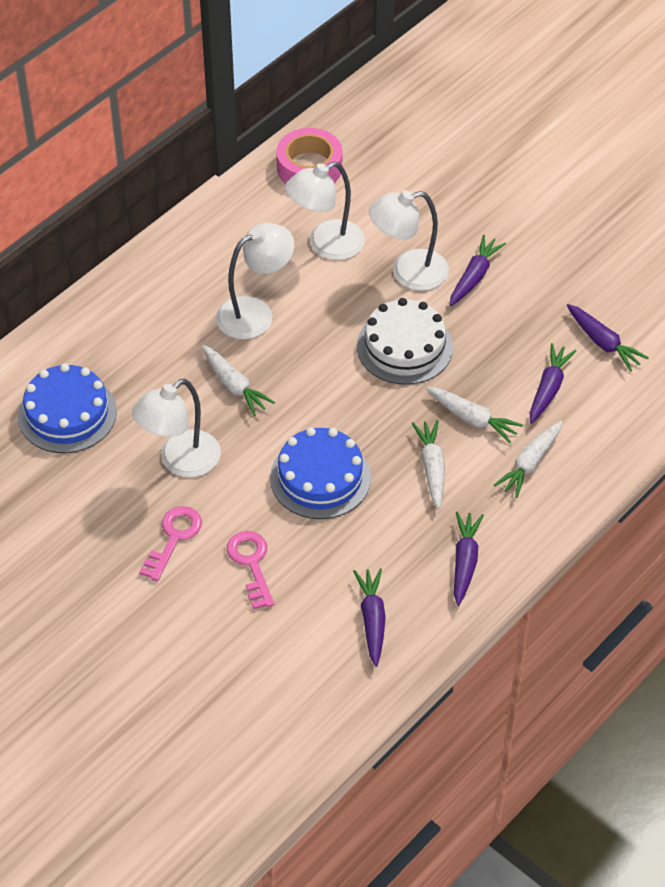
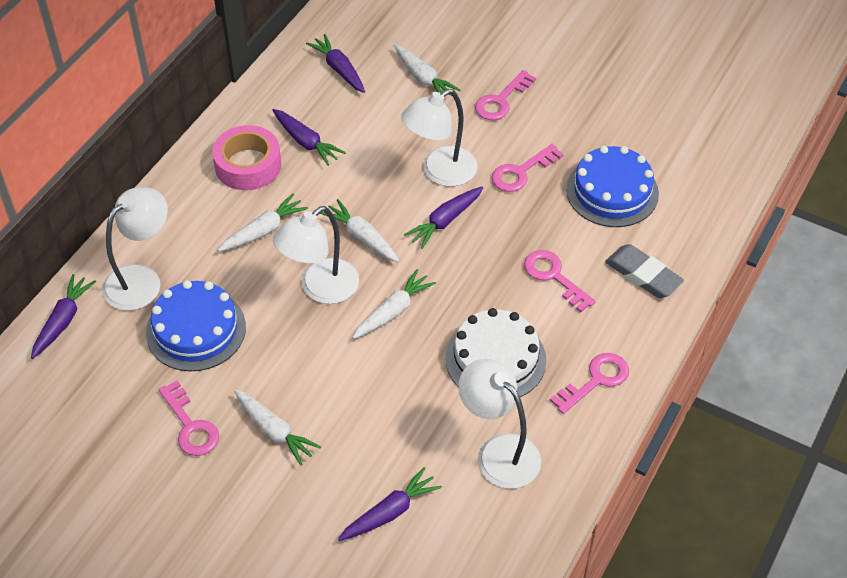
grey eraser: none = 0 -> [605,244,684,298] = 1
pink key: [139,506,202,581] [227,531,274,609] = 2 -> [159,381,219,456] [475,70,536,120] [492,144,564,192] [524,250,596,312] [550,353,629,414] = 5
white carrot: [202,345,275,416] [412,420,445,509] [426,387,523,443] [494,420,563,498] = 4 -> [218,194,308,251] [234,390,321,466] [320,199,399,262] [352,269,436,339] [394,44,460,96] = 5

